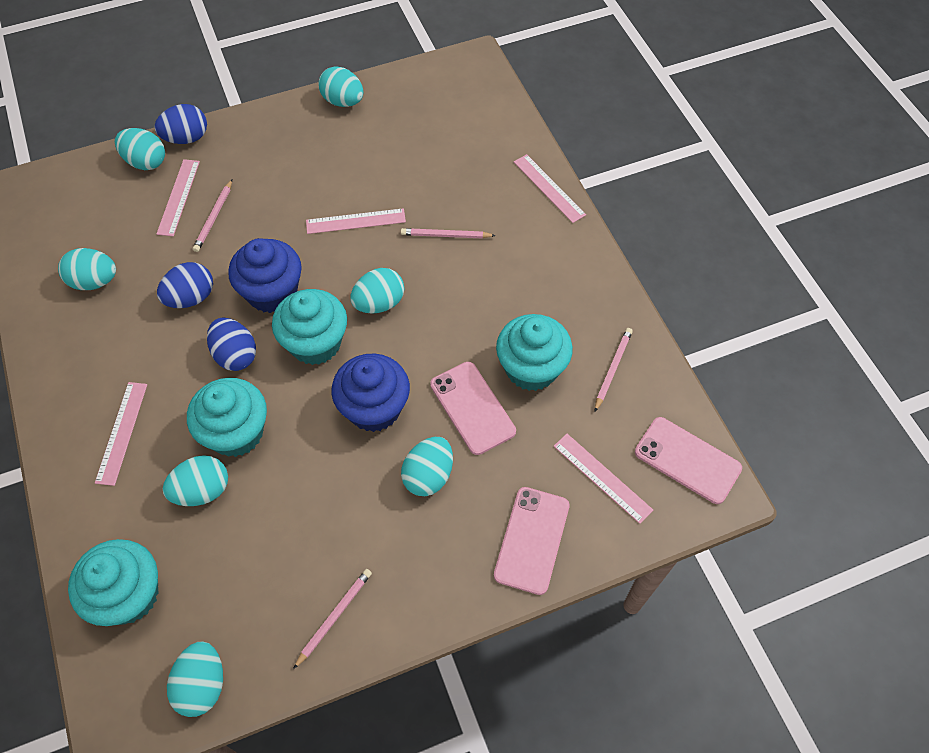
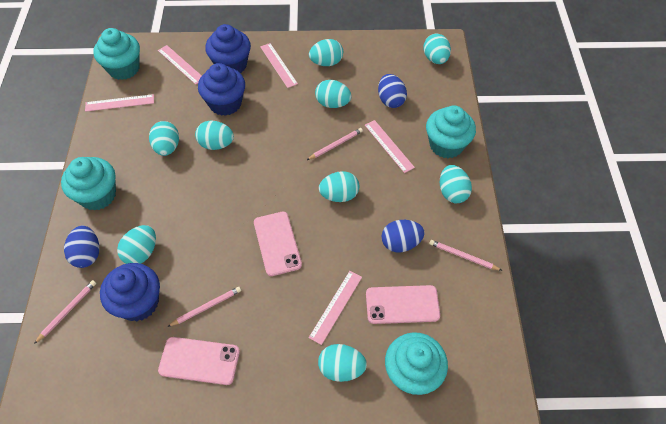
blue cupcake: [228,238,302,313] [331,353,410,432] = 2 -> [100,263,160,321] [198,63,245,116] [205,24,251,73] = 3
turquoise egg: [58,248,116,290] [115,128,165,170] [163,455,228,506] [167,642,223,717] [318,66,364,107] [350,268,404,314] [401,437,453,496] = 7 -> [117,225,156,264] [149,121,179,156] [195,120,234,150] [309,39,343,66] [315,80,352,108] [318,344,367,382] [319,171,359,202] [423,34,451,64] [440,165,472,203] = 9

